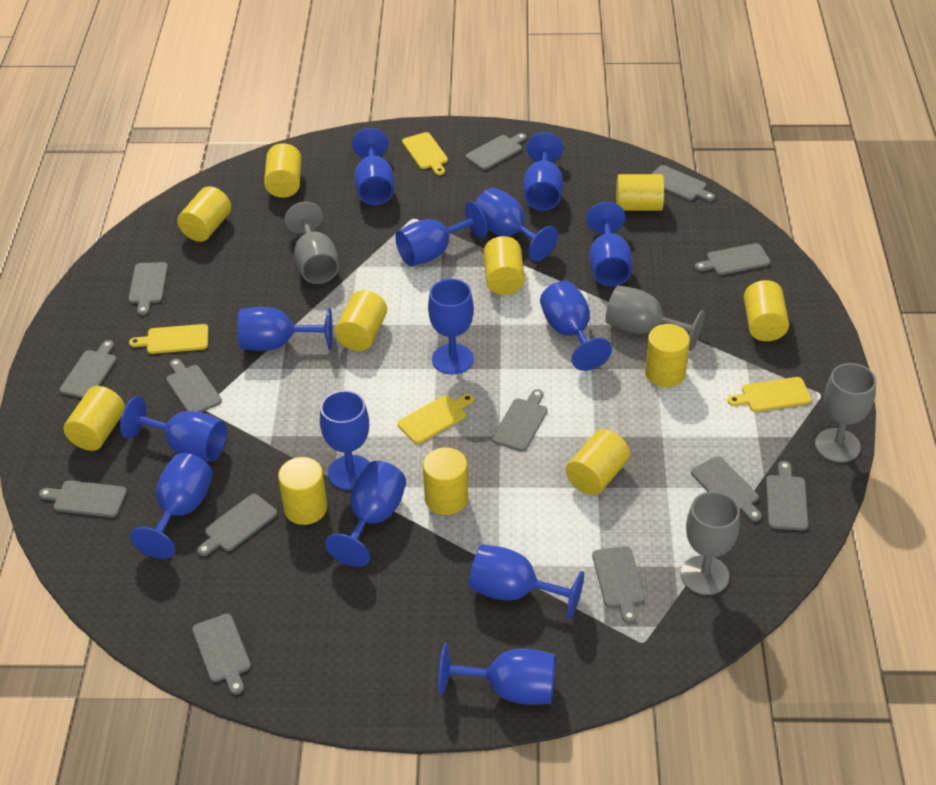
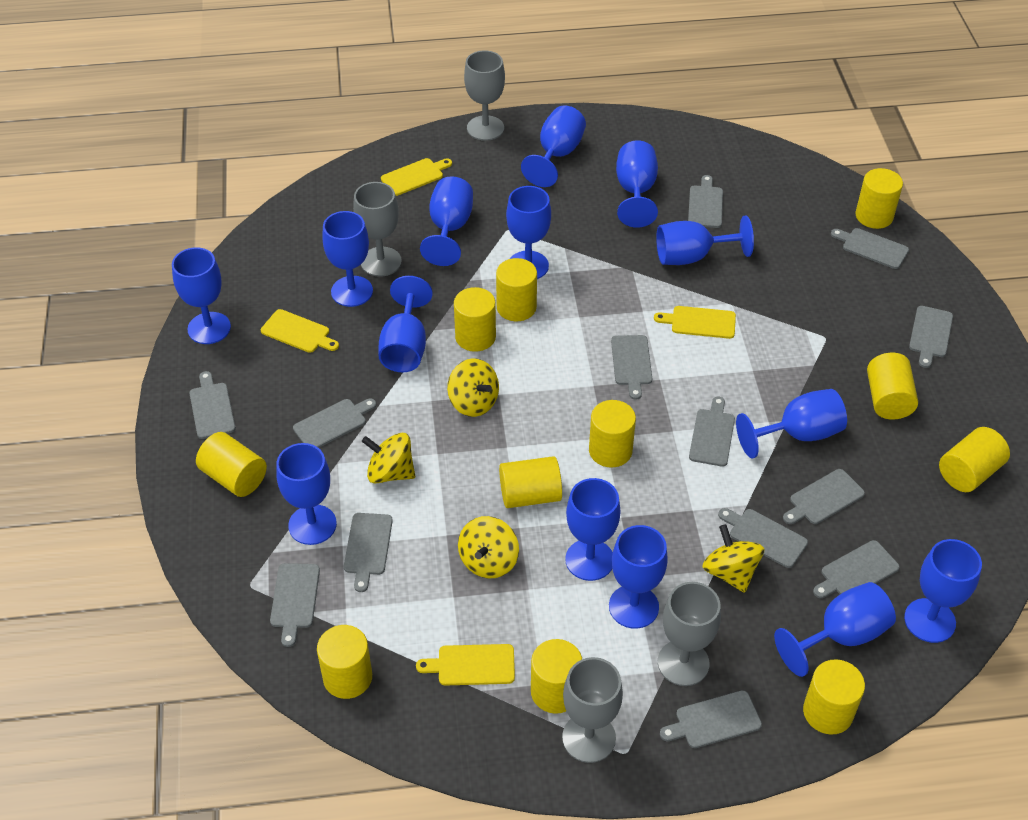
yellow spinning top: none = 0 -> [362,433,415,484] [447,358,499,417] [458,516,519,578] [702,524,764,593] = 4

